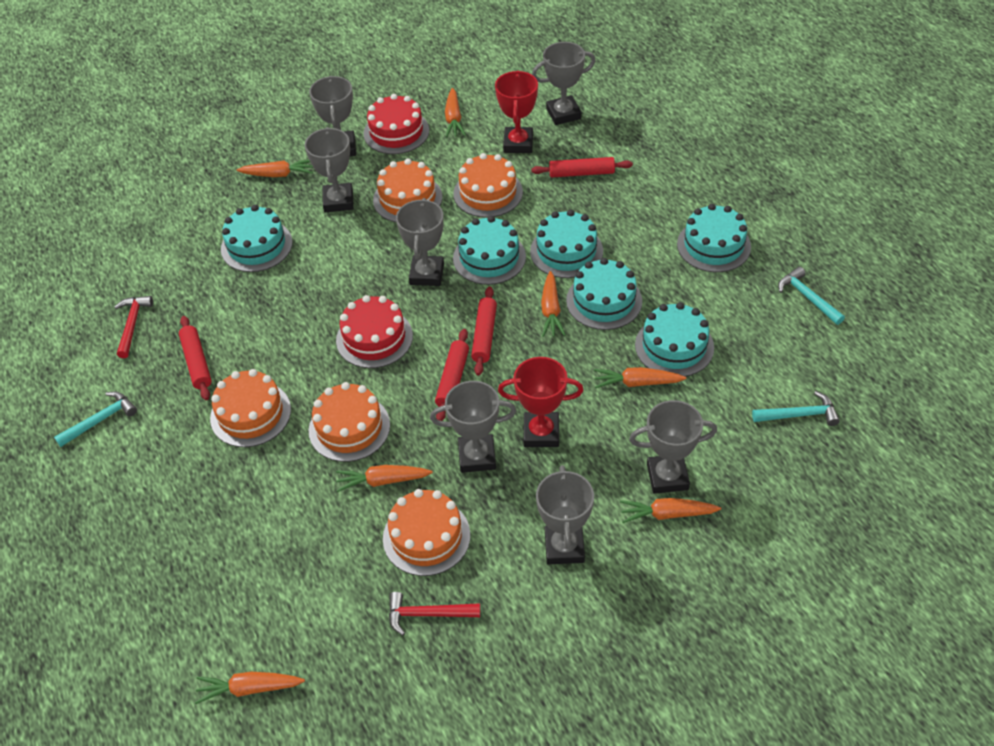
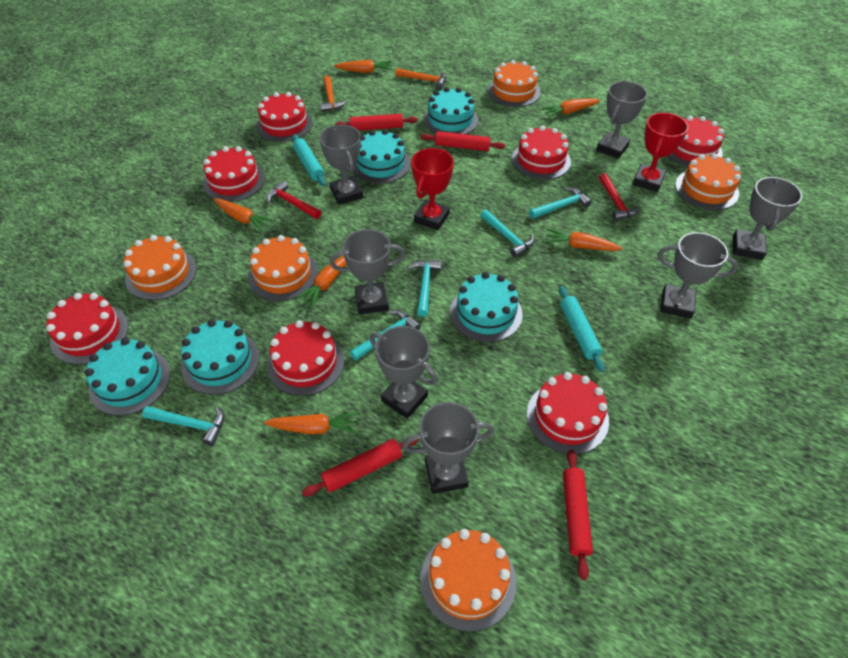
orange carrot: [195,672,305,704] [237,160,313,177] [336,465,433,492] [445,88,466,137] [541,271,565,337] [594,367,686,388] [620,498,721,523] = 7 -> [213,199,274,232] [264,411,359,434] [295,255,346,308] [334,60,392,73] [541,98,600,118] [545,228,622,251] = 6
orange hammer: none = 0 -> [320,76,347,112] [395,68,447,89] = 2
red cake: [336,295,413,368] [364,94,429,154] = 2 -> [46,293,128,364] [203,146,265,202] [256,92,313,142] [267,320,344,396] [512,126,571,180] [527,372,609,454] [668,116,724,167] = 7
turquoise cake: [221,205,293,272] [453,216,526,285] [530,210,603,278] [566,258,642,330] [635,302,714,377] [677,204,751,272] = 6 -> [85,338,170,416] [181,319,259,395] [353,129,410,184] [423,87,478,134] [450,272,523,342] = 5
turquoise hammer: [54,391,137,447] [752,391,840,426] [778,267,845,325] = 3 -> [142,406,224,446] [350,310,421,361] [407,260,441,317] [480,209,534,257] [529,187,592,219] = 5
turquoise rolling pin: none = 0 -> [292,134,326,186] [559,286,605,372] = 2

